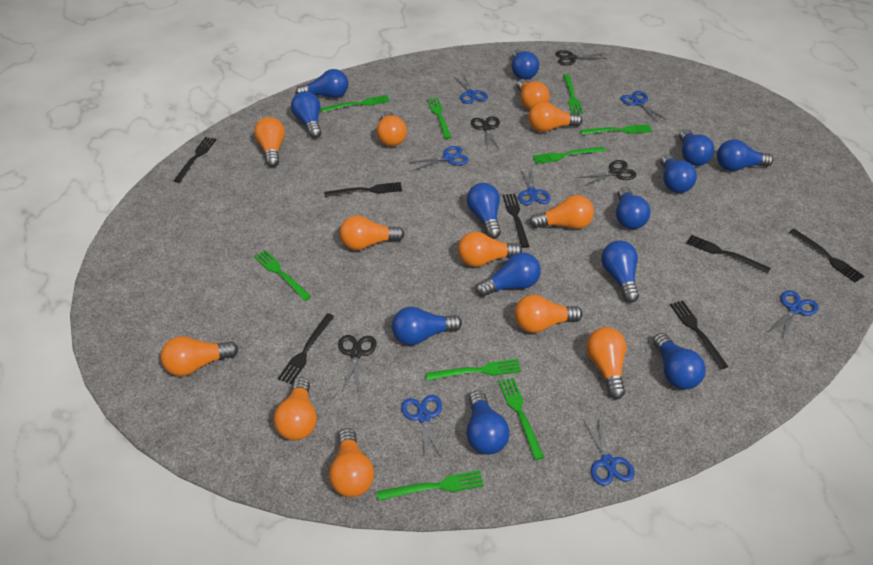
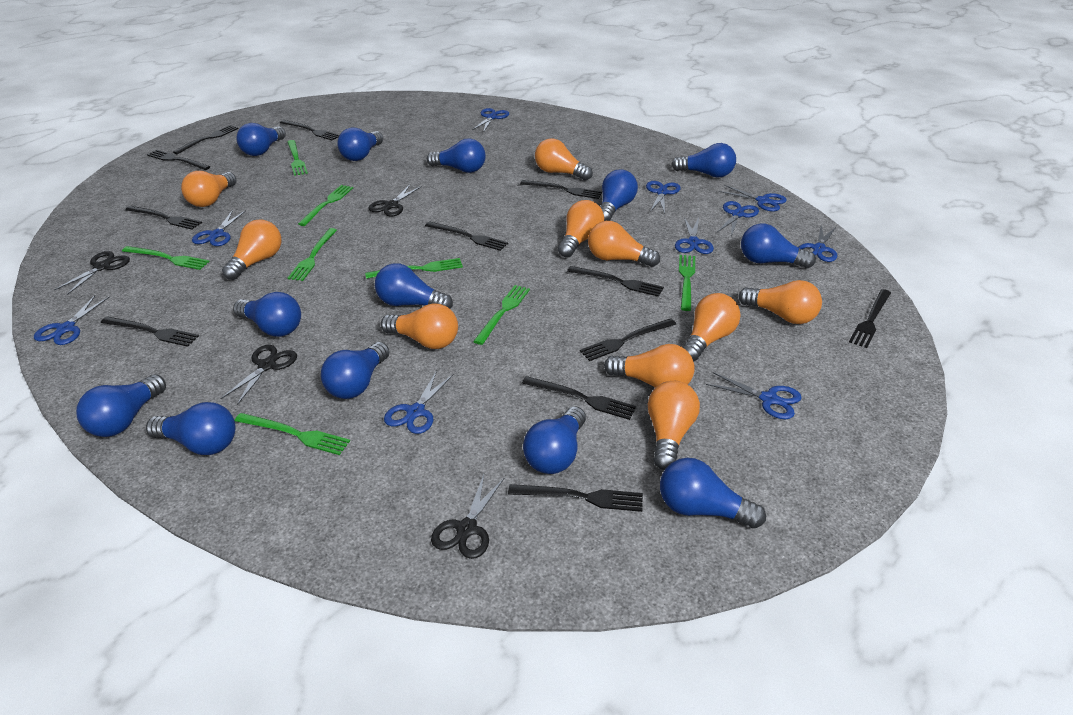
black fork: [174,137,217,183] [278,313,335,384] [324,182,402,197] [502,194,529,248] [670,301,728,369] [686,235,771,273] [789,229,864,282] = 7 -> [101,316,199,347] [125,206,202,230] [147,150,210,170] [173,125,239,154] [280,120,339,141] [425,221,508,251] [508,484,643,512] [520,180,602,199] [522,376,636,420] [567,266,664,297] [580,318,676,361] [849,289,891,348] = 12
blue scissors: [401,395,443,462] [409,146,468,170] [454,74,488,104] [518,167,551,205] [583,417,635,486] [621,91,667,122] [768,290,818,339] = 7 -> [34,295,109,345] [192,210,246,246] [384,370,454,434] [472,108,509,133] [646,181,681,214] [675,217,714,254] [706,372,802,419] [717,201,759,237] [718,185,787,212] [798,225,838,262] = 10
green fork: [254,250,311,301] [321,95,390,113] [377,470,484,501] [425,359,521,381] [427,98,452,139] [498,377,544,460] [533,147,606,164] [563,74,583,114] [580,124,652,135] = 9 -> [122,246,210,270] [235,413,350,455] [287,140,308,176] [288,228,337,281] [298,185,353,226] [365,258,463,279] [473,285,530,345] [679,255,695,311] = 8
orange light bulb: [161,336,239,376] [254,117,285,167] [274,377,317,441] [329,428,374,497] [340,215,405,250] [376,111,407,146] [458,232,522,267] [514,295,583,333] [517,79,550,110] [528,102,582,132] [529,195,594,229] [586,327,626,399] = 12 -> [181,171,237,207] [222,219,281,280] [381,303,458,349] [535,138,593,181] [558,200,604,258] [588,221,660,267] [604,344,695,388] [648,381,700,470] [683,293,740,361] [738,280,822,324] = 10

